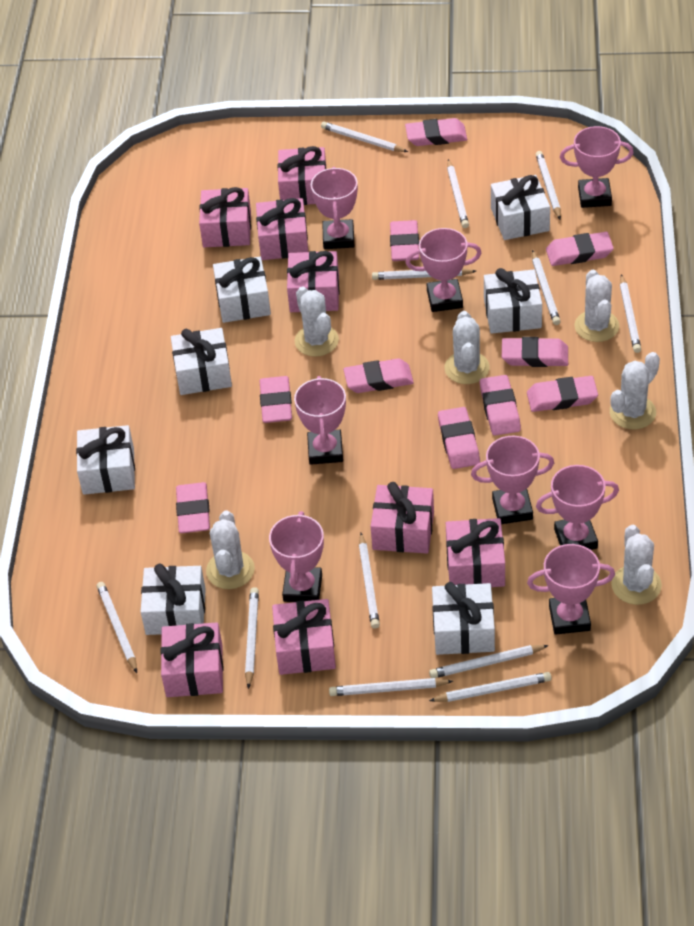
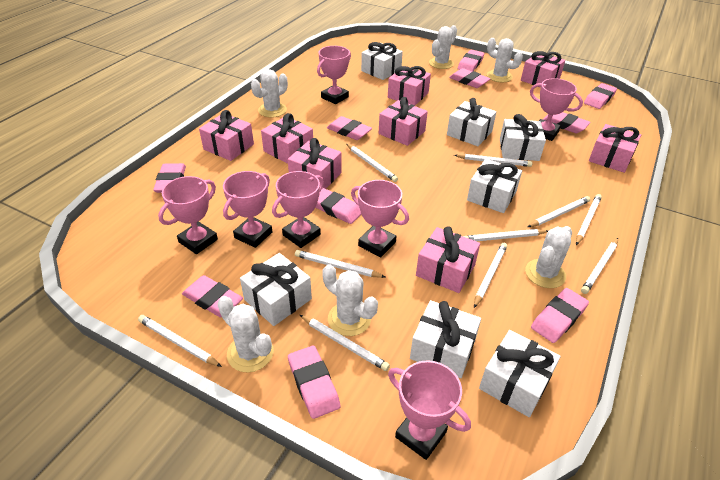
pink trophy: [269,511,324,602] [294,376,346,465] [311,167,358,249] [405,228,482,312] [471,436,554,524] [527,544,615,635] [536,465,619,550] [560,126,634,208] = 8 -> [158,176,218,254] [223,171,272,248] [272,171,324,248] [317,46,351,104] [351,180,409,257] [388,360,471,460] [530,78,583,141] = 7
white pencil: [97,582,137,673] [245,587,259,689] [321,122,408,152] [329,678,453,696] [359,533,380,629] [372,268,476,280] [429,645,549,678] [429,672,552,702] [447,159,469,228] [532,250,561,325] [535,151,561,219] [620,274,641,353] = 12 -> [138,315,222,367] [295,250,385,278] [300,315,390,371] [346,144,398,182] [454,154,532,167] [463,229,548,241] [474,243,507,308] [528,196,590,227] [576,194,602,245] [581,238,618,294] = 10

